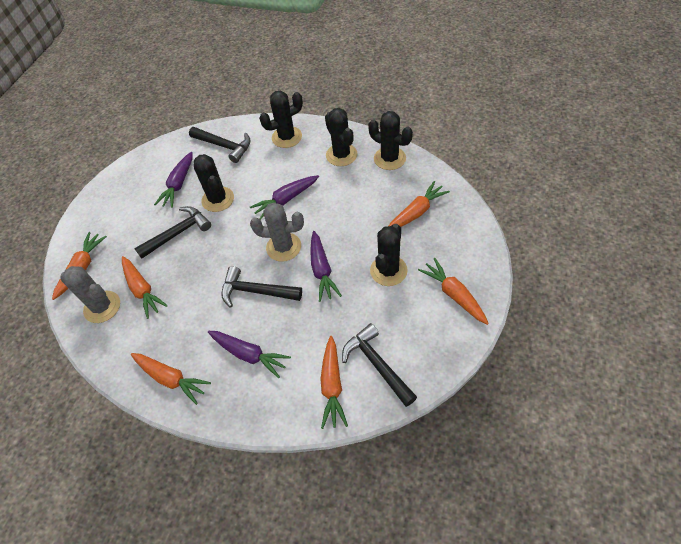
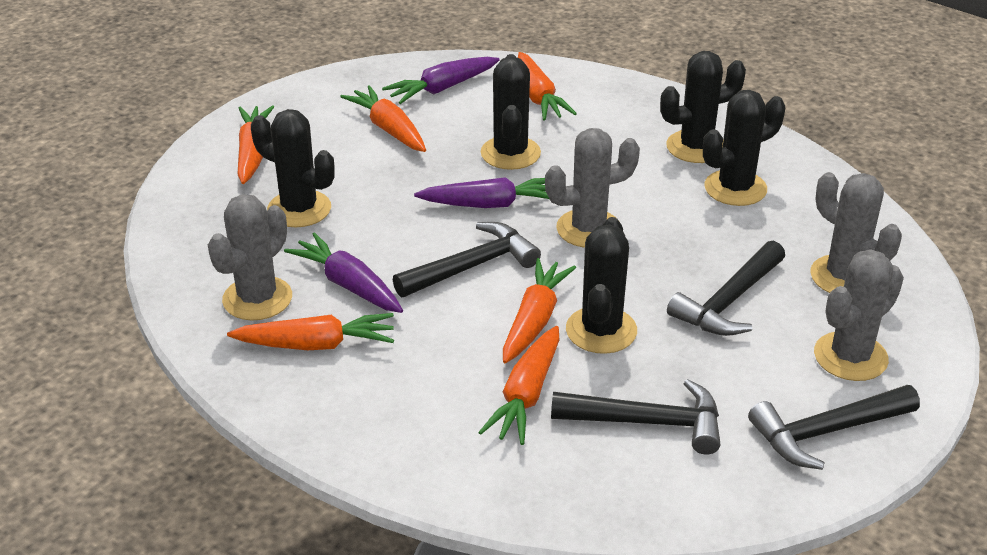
grey cactus: [60,266,120,323] [250,202,304,262] = 2 -> [208,194,292,320] [545,128,640,248] [810,172,902,293] [814,249,904,381] = 4
purple carrot: [154,152,193,208] [208,331,291,378] [250,175,319,220] [310,231,342,302] = 4 -> [284,232,403,313] [382,57,500,104] [414,177,549,208] = 3

